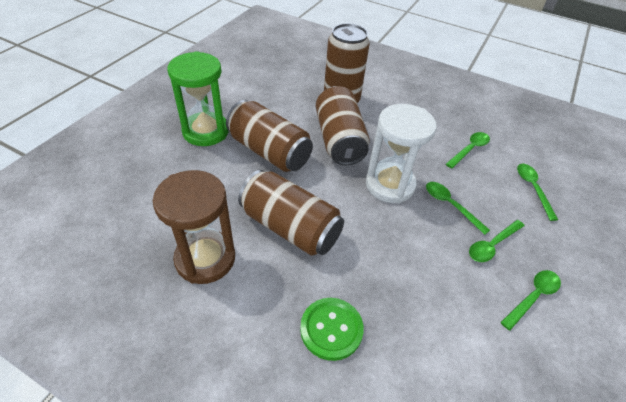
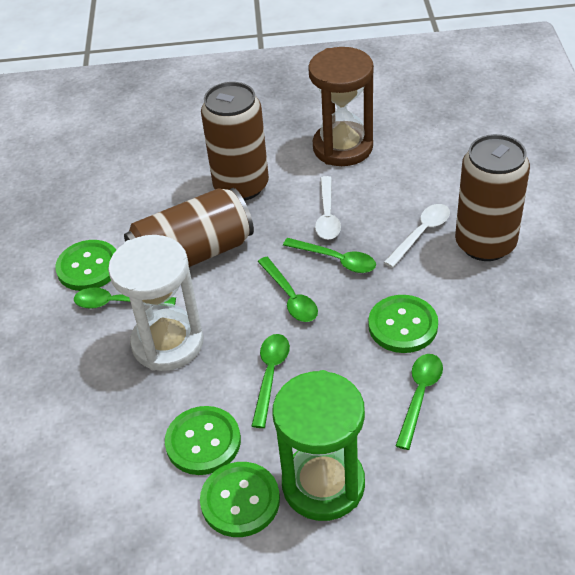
brown can: [226,100,313,172] [238,170,344,256] [316,86,370,165] [324,23,370,103] = 4 -> [124,188,254,267] [201,82,269,201] [455,134,530,261] = 3
green button: [300,298,364,361] = 1 -> [55,240,116,291] [165,406,241,475] [200,462,280,537] [368,295,438,353] = 4
white spoon: none = 0 -> [315,176,341,239] [384,204,450,268] = 2

